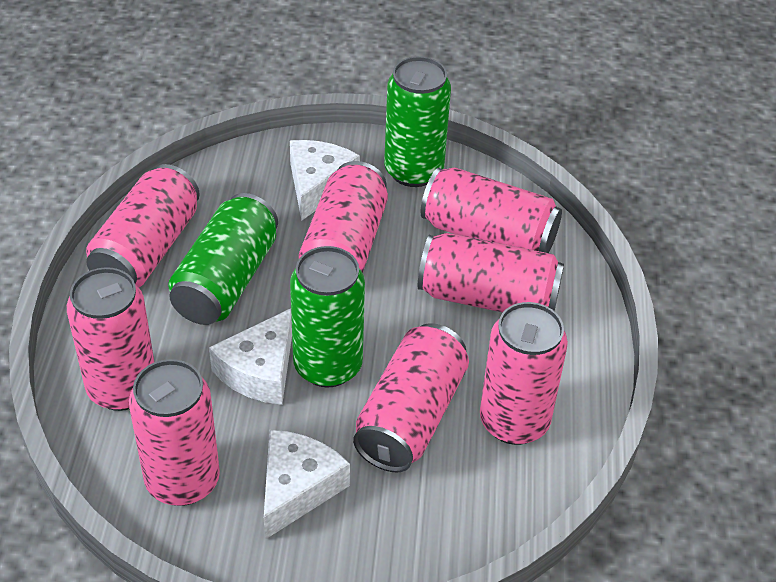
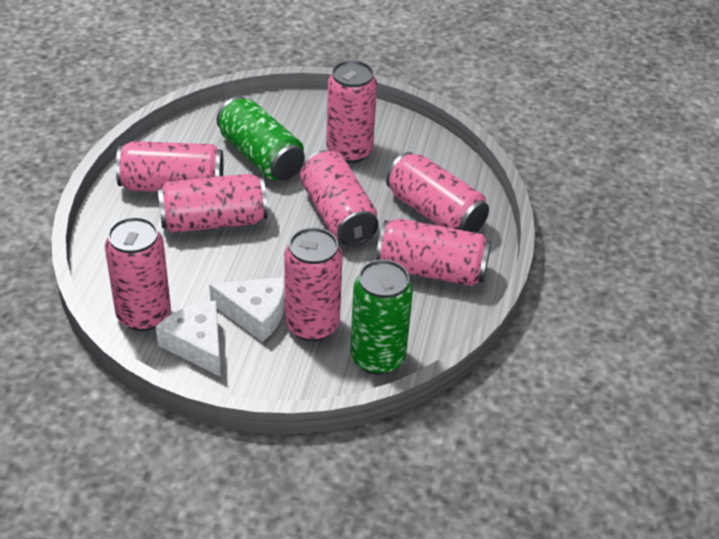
green can: [168,193,278,325] [290,246,365,387] [384,56,451,187] = 3 -> [217,97,305,180] [350,259,413,375] = 2
white cheese: [209,308,292,405] [264,430,350,539] [290,140,360,220] = 3 -> [156,300,221,377] [209,277,284,342] = 2

